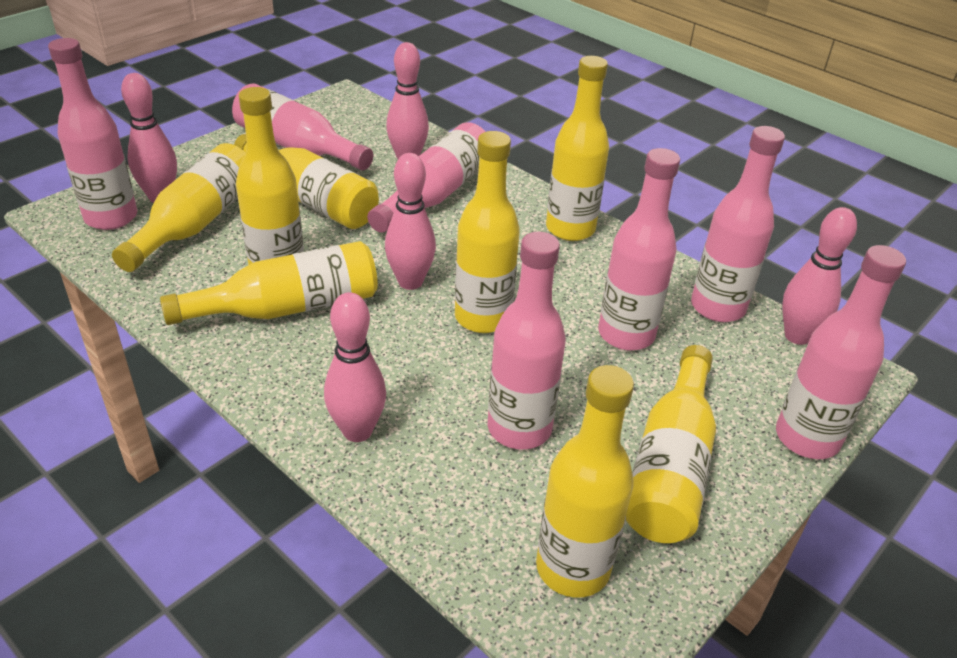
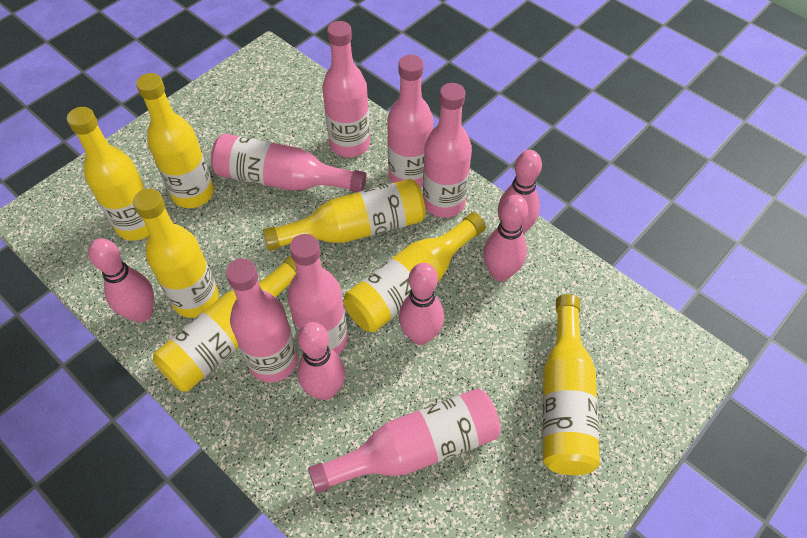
yellow bottle: [112,143,246,272] [160,241,378,325] [234,134,379,229] [236,87,304,265] [455,131,520,333] [536,365,634,598] [546,56,609,241] [626,345,716,543] = 8 -> [67,107,149,241] [133,189,219,318] [136,73,214,208] [153,255,297,392] [263,179,426,251] [344,212,486,332] [543,294,600,475] = 7

